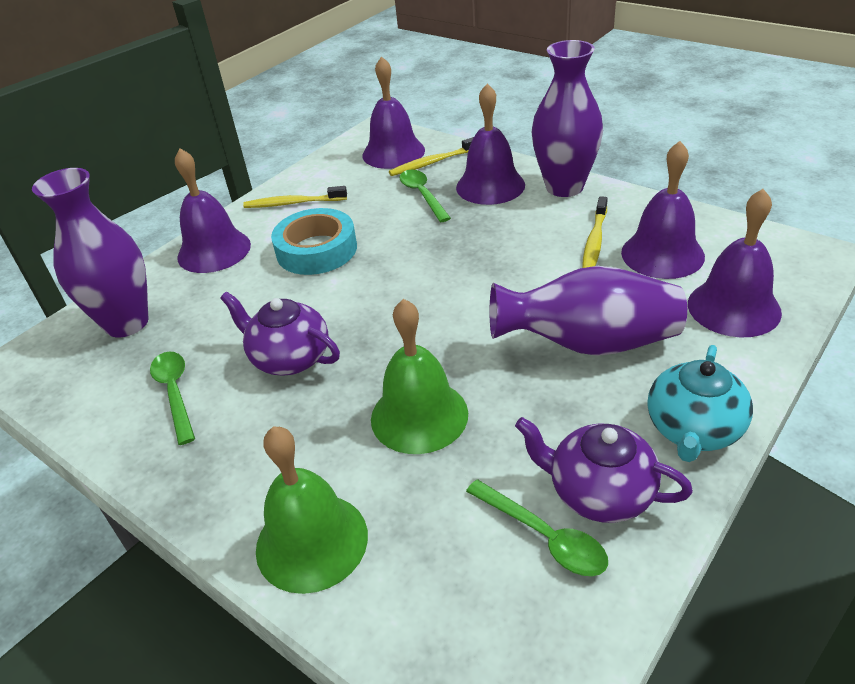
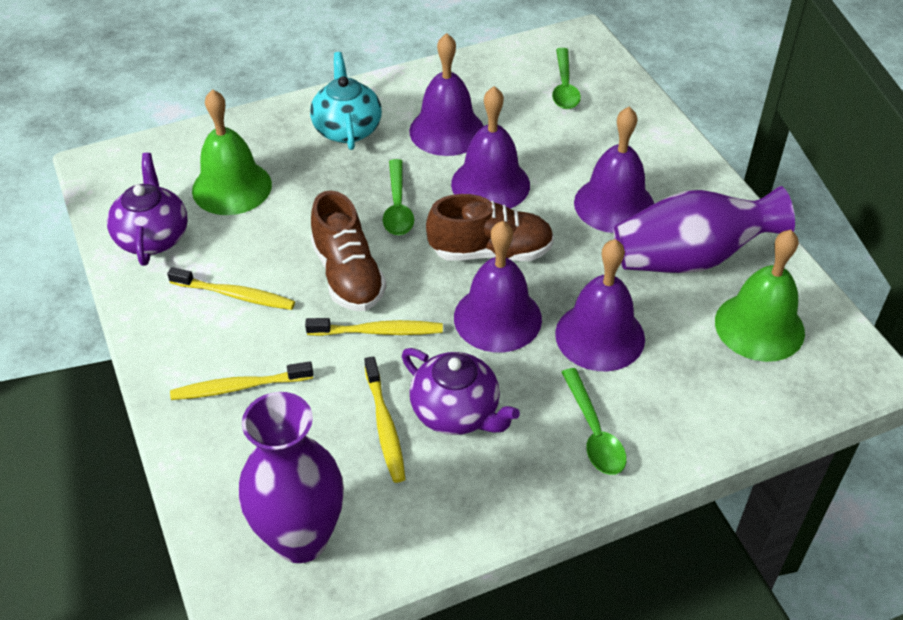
brown shoe: none = 0 -> [311,191,387,311] [426,194,554,261] = 2
purple vase: [32,168,149,337] [490,266,687,356] [532,40,603,197] = 3 -> [239,392,344,563] [614,186,795,273] = 2
turquoise tape: [271,208,357,275] = 1 -> none = 0
yellow toothbrush: [243,186,347,208] [389,137,474,176] [582,196,608,268] = 3 -> [167,267,295,310] [170,361,314,400] [305,318,443,336] [364,356,405,483] = 4

